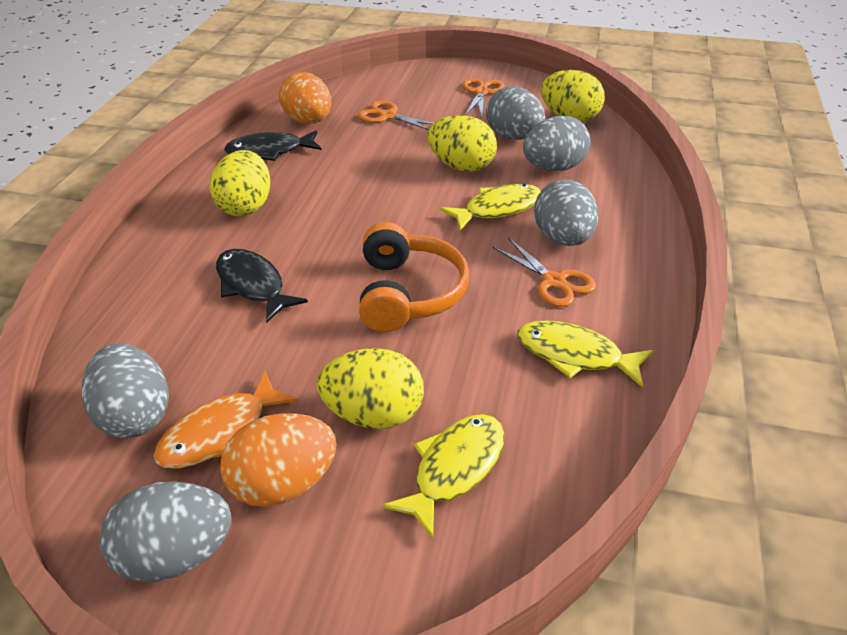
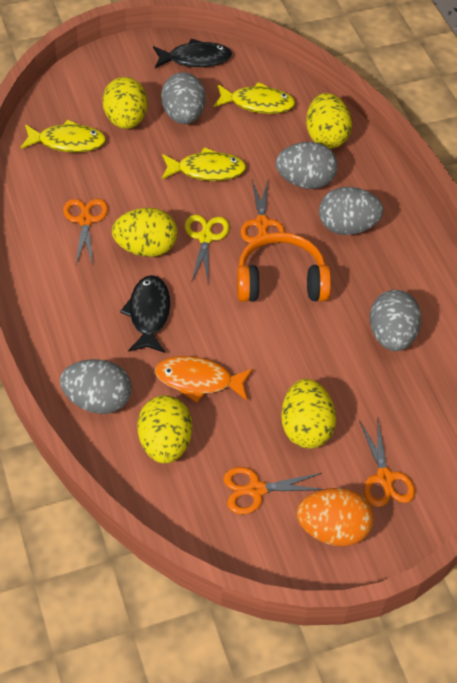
orange egg: [220,413,337,507] [279,72,332,124] = 2 -> [297,488,374,546] = 1
orange scissors: [358,100,434,130] [462,78,505,118] [493,238,596,307] = 3 -> [63,199,108,264] [223,467,324,514] [240,180,285,243] [359,420,415,507] = 4
yellow egg: [210,150,270,217] [317,348,424,429] [428,115,497,172] [541,70,605,122] = 4 -> [103,77,148,129] [112,208,177,257] [138,395,192,464] [281,379,336,449] [306,93,352,149] = 5
yellow scissors: none = 0 -> [185,215,229,284] = 1

